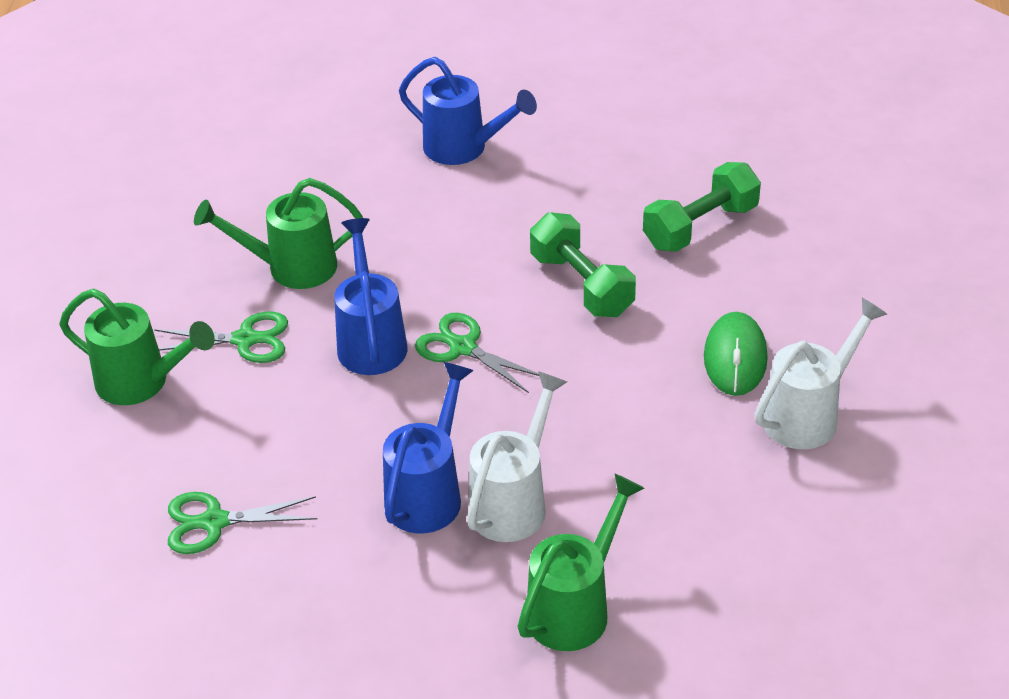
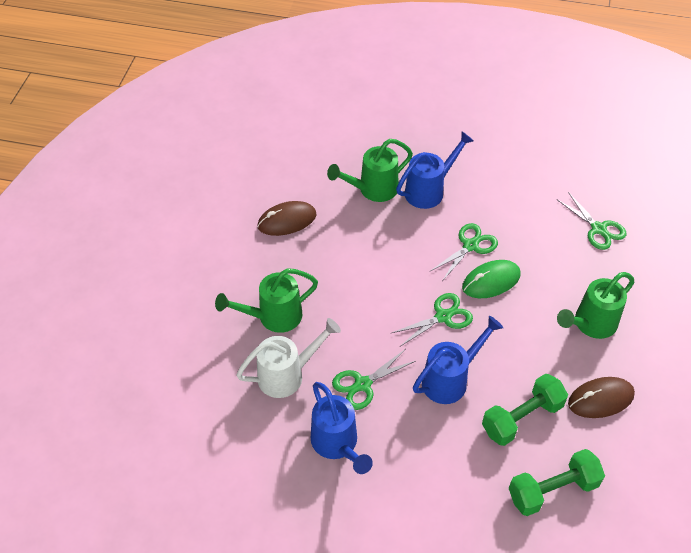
brown mouse: none = 0 -> [257,201,316,236] [568,377,635,418] = 2
green scissors: [154,312,288,363] [168,492,317,554] [415,313,539,393] = 3 -> [332,350,416,410] [392,293,473,346] [430,223,498,280] [556,192,627,250] = 4
white watering can: [467,371,567,542] [755,298,887,449] = 2 -> [236,318,341,398] = 1

